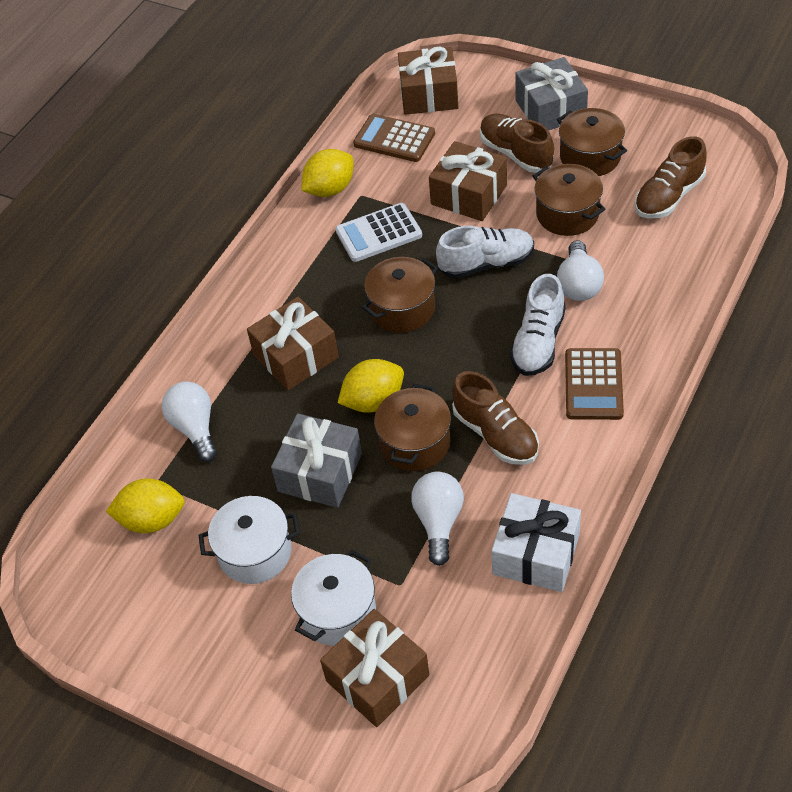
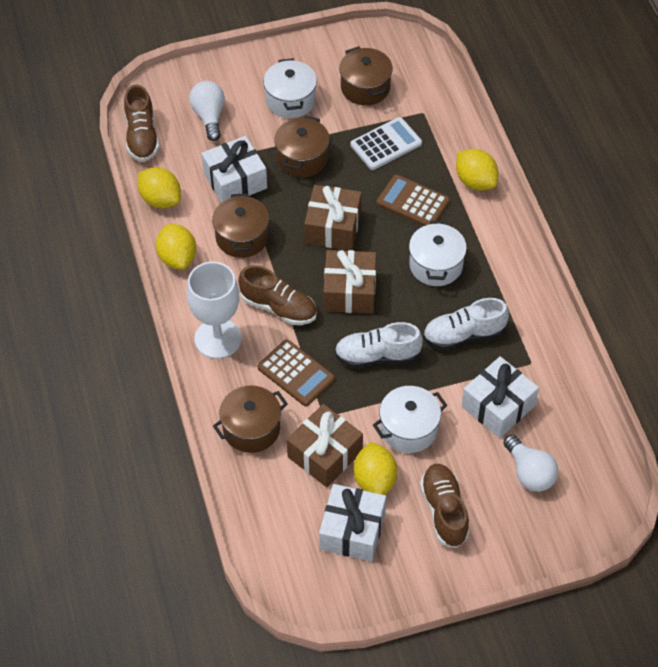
brown gift: [247,297,339,390] [320,609,430,727] [398,47,458,115] [429,141,507,221] = 4 -> [287,404,363,487] [304,185,362,250] [323,250,376,313] = 3
grey gift: [271,413,362,508] [515,57,588,130] = 2 -> none = 0
white gift: [491,493,581,592] = 1 -> [201,136,267,203] [319,484,386,562] [462,356,539,438] = 3
white goblet: none = 0 -> [187,262,242,359] = 1
white light bulb: [162,381,217,462] [411,471,464,566] [557,240,604,301] = 3 -> [189,81,225,141] [503,435,558,492] = 2
white pot: [199,496,300,584] [291,549,376,646] = 2 -> [263,58,317,118] [373,386,447,453] [409,221,467,286] = 3
yellow lemon: [106,479,185,533] [302,149,353,197] [338,359,404,413] = 3 -> [138,167,181,209] [156,224,196,270] [354,442,397,495] [456,149,498,190] = 4

